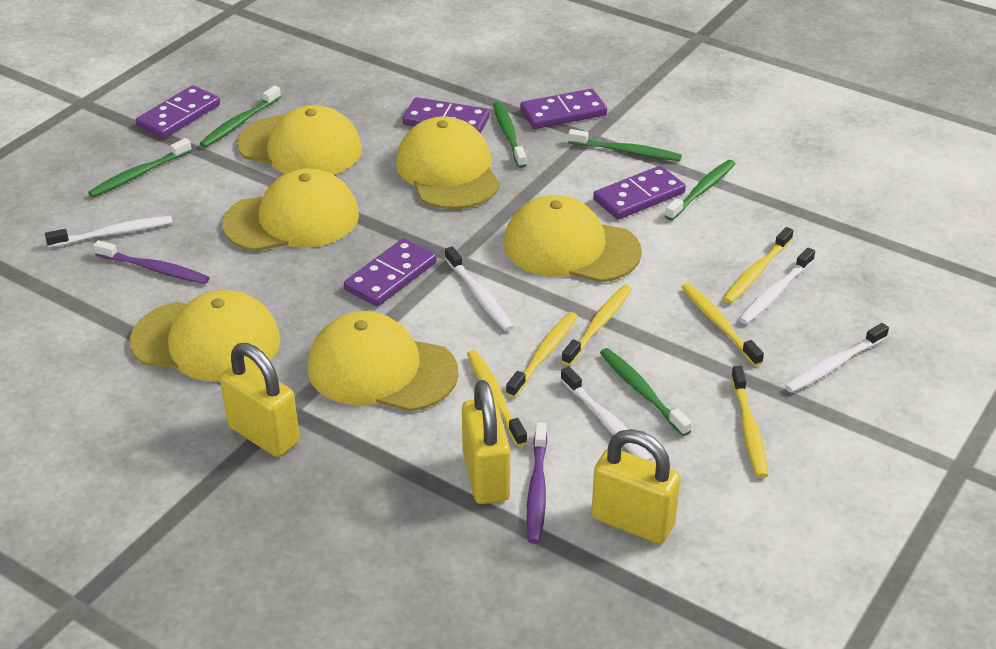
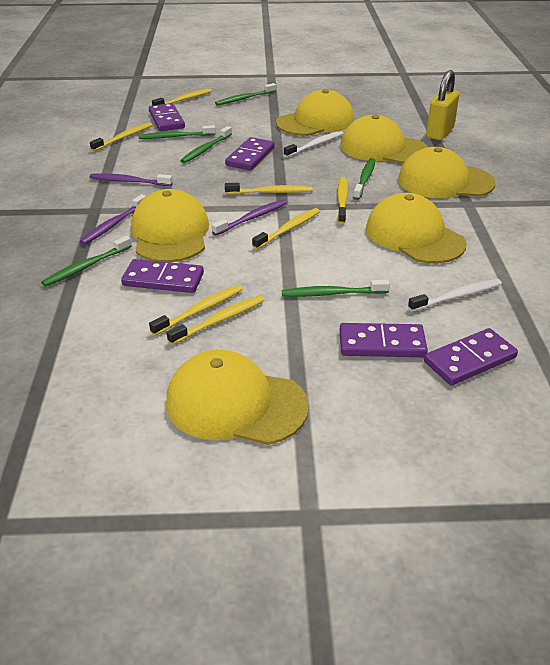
purple toothbrush: [93,240,210,284] [526,422,547,544] = 2 -> [80,194,146,245] [90,173,173,186] [212,199,287,235] = 3
white toothbrush: [45,216,173,248] [445,246,514,331] [560,366,652,461] [739,248,815,324] [785,323,889,393] = 5 -> [284,131,343,157] [408,279,502,312] = 2
yellow padlock: [220,343,300,457] [462,380,510,504] [591,429,681,544] = 3 -> [426,70,459,140] = 1
yellow toothbrush: [467,350,527,446] [506,312,578,398] [562,285,632,366] [682,283,764,366] [723,227,793,304] [731,366,768,478] = 6 -> [90,122,152,151] [149,285,243,336] [152,89,212,106] [167,295,264,345] [225,183,313,194] [252,208,320,249] [337,177,348,224] = 7

